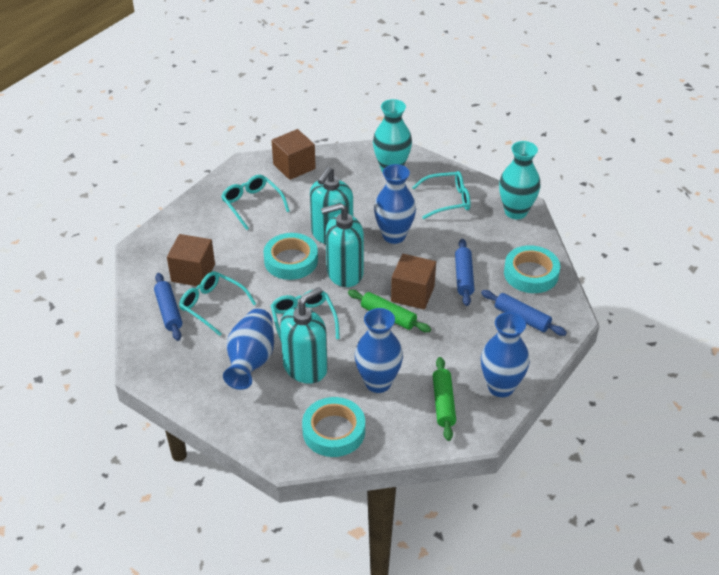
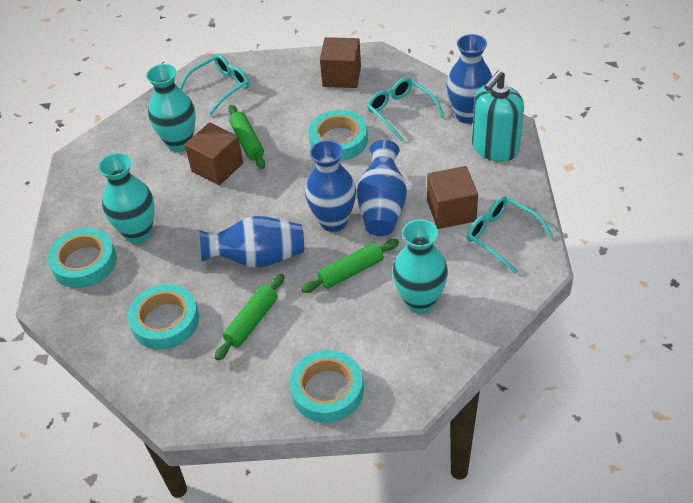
blue rolling pin: [154,273,182,341] [455,239,474,306] [481,290,567,336] = 3 -> none = 0
green rolling pin: [348,290,431,332] [433,357,456,441] = 2 -> [215,274,284,360] [228,105,265,169] [301,239,399,293] = 3
turquoise glasses: [179,271,256,336] [221,175,290,230] [271,290,340,343] [412,171,471,219] = 4 -> [179,54,249,115] [367,77,445,142] [467,196,553,274] = 3
turquoise soap dispenser: [280,287,328,384] [310,167,353,244] [321,203,364,287] = 3 -> [472,70,524,162] = 1
turquoise tape: [264,233,318,280] [302,397,365,457] [504,245,560,293] = 3 -> [48,228,117,288] [128,284,199,350] [290,350,364,423] [308,110,368,161] = 4
turquoise vase: [373,99,412,172] [499,141,540,219] = 2 -> [98,153,155,244] [146,64,196,152] [392,219,448,313] = 3

